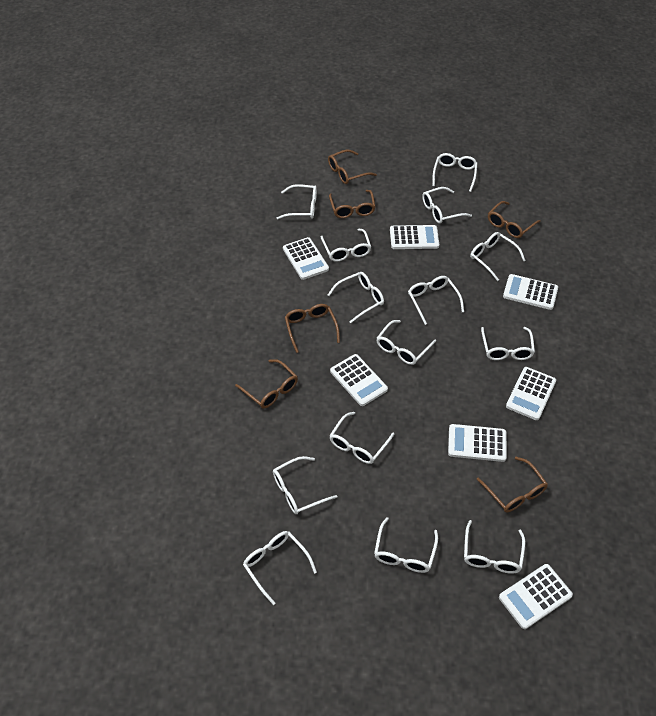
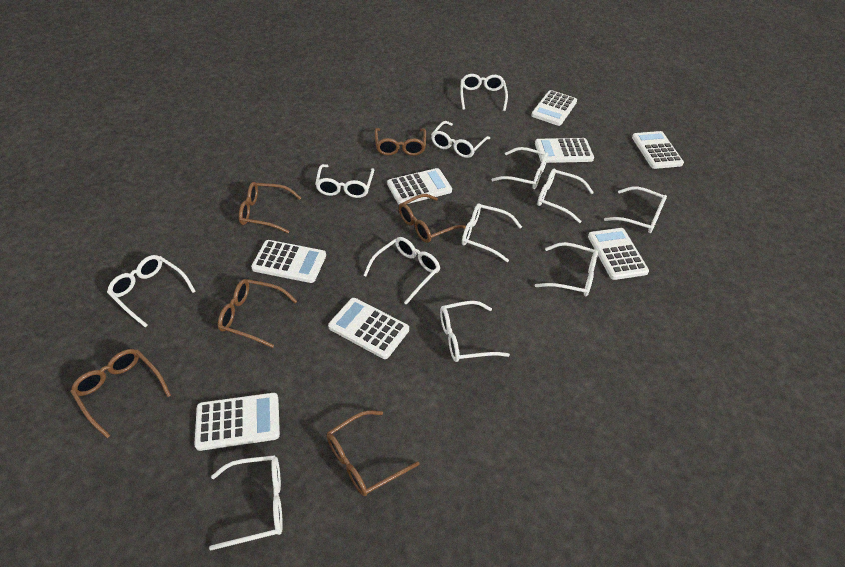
white calculator: [283,237,329,280] [330,354,388,406] [390,225,439,249] [448,424,507,462] [499,564,573,629] [503,274,558,310] [506,367,556,420] = 7 -> [194,393,280,451] [251,240,326,283] [328,298,409,359] [387,168,452,204] [531,90,577,126] [535,138,594,163] [588,228,649,280] [632,131,684,169] = 8
white glasses: [243,531,317,605] [273,456,337,514] [277,184,317,219] [321,229,371,262] [328,272,384,323] [329,412,394,464] [374,517,438,573] [377,320,436,365] [408,276,464,325] [422,187,472,223] [433,153,478,192] [464,520,525,574] [470,232,526,281] [481,327,535,360] = 14 -> [107,255,196,328] [209,455,283,550] [315,164,374,198] [364,237,440,305] [431,121,490,158] [440,301,510,362] [460,74,508,111] [462,203,522,262] [491,147,548,189] [535,242,598,297] [537,168,594,223] [604,186,667,233] = 12

